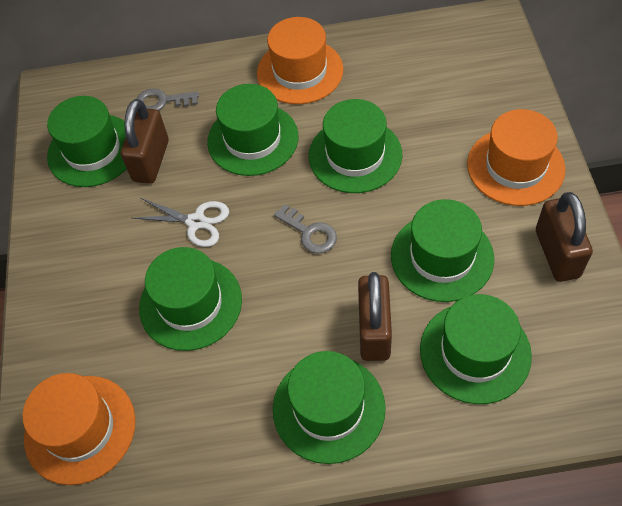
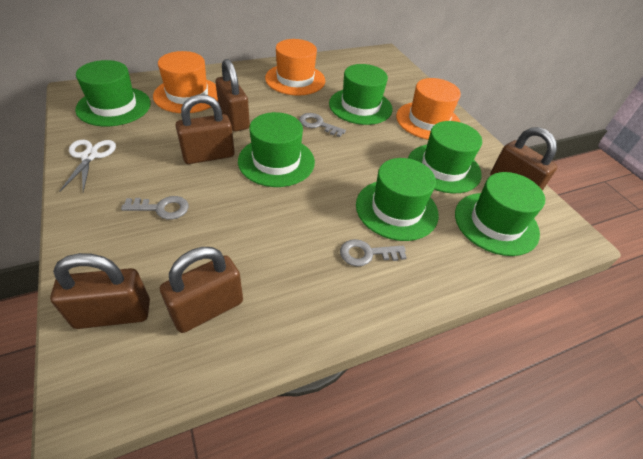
brown padlock: [121,99,169,184] [358,272,392,361] [536,192,593,282] = 3 -> [50,253,150,329] [160,247,243,333] [176,94,235,164] [215,59,250,132] [490,127,557,191] = 5
green hat: [47,96,127,187] [139,247,242,351] [207,84,298,176] [273,351,386,464] [309,99,402,193] [391,199,494,302] [420,294,532,404] = 7 -> [75,60,151,126] [238,112,315,187] [329,64,393,125] [356,158,439,241] [408,121,482,193] [455,172,545,256] = 6
grey key: [136,88,199,111] [274,204,337,254] = 2 -> [121,196,189,220] [299,113,346,137] [340,239,407,266] = 3

